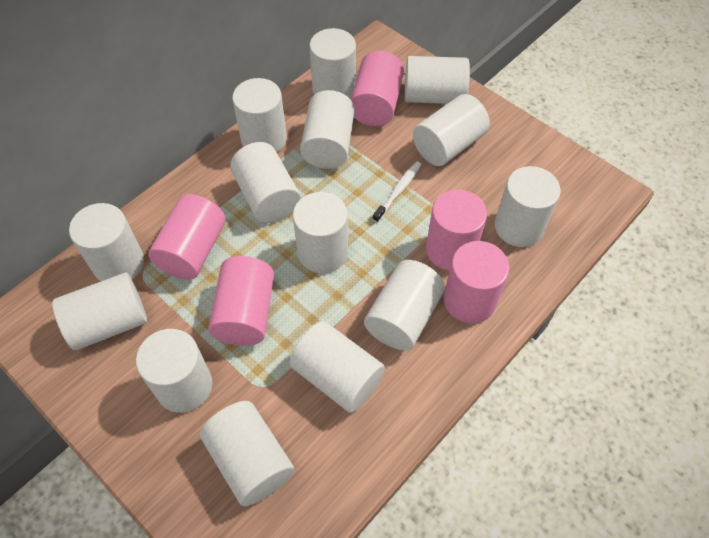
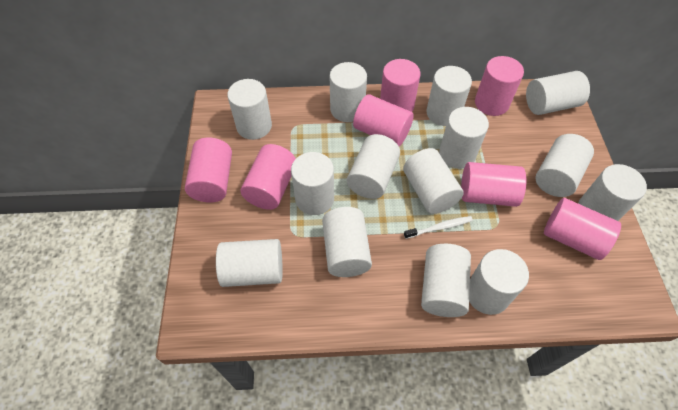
pink cylinder: [148,194,226,280] [208,256,274,346] [351,51,404,126] [426,189,487,271] [444,241,509,323] = 5 -> [185,138,232,203] [241,144,296,210] [353,94,414,146] [380,59,420,112] [461,162,526,207] [475,56,524,116] [544,198,621,260] = 7

